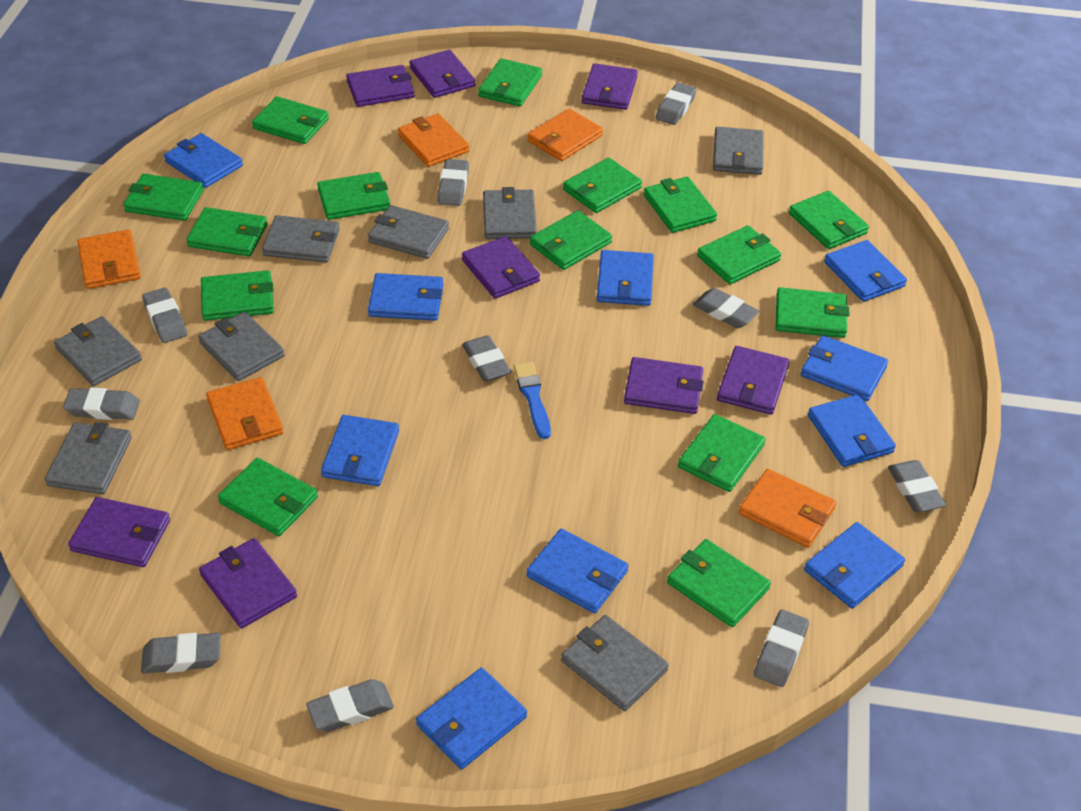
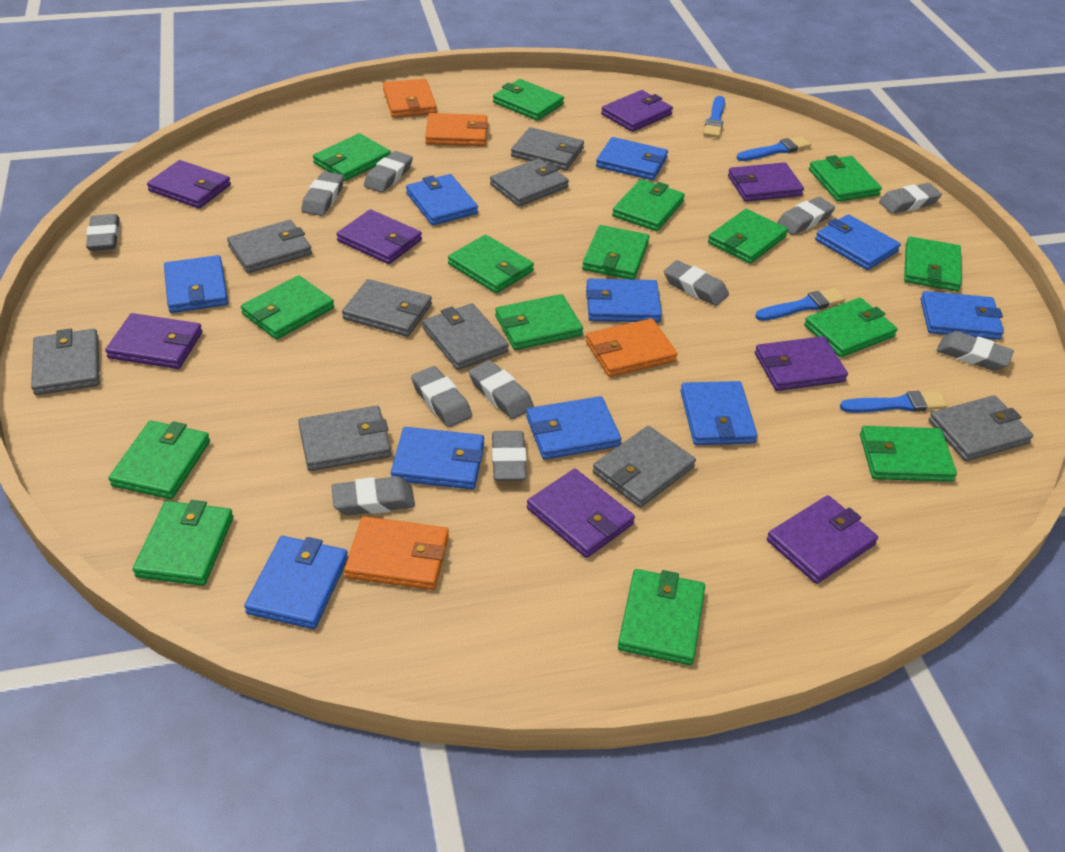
blue brush: [514,362,551,439] = 1 -> [703,96,725,138] [736,136,811,161] [755,288,845,321] [840,391,948,413] = 4
grey eraser: [63,388,140,420] [141,633,221,674] [142,287,187,343] [306,679,394,732] [437,159,469,206] [462,335,511,381] [655,83,696,125] [693,288,760,328] [754,610,809,687] [888,460,946,512] = 10 -> [86,214,120,251] [301,172,344,216] [331,476,415,515] [364,151,413,193] [411,366,472,427] [469,360,534,419] [492,431,527,481] [664,260,729,306] [777,197,835,235] [879,183,942,214] [937,331,1014,371] = 11
grey wallet: [45,422,132,494] [54,316,142,386] [198,311,285,381] [262,215,340,262] [368,205,449,259] [483,187,537,239] [561,615,669,711] [713,127,764,175] = 8 -> [31,328,99,395] [227,220,312,273] [298,406,391,471] [342,279,432,337] [423,303,509,370] [490,158,569,207] [511,127,584,170] [593,426,696,508] [929,395,1033,461] = 9
orange wallet: [77,230,141,289] [206,377,284,450] [398,113,469,167] [527,109,603,161] [739,469,836,548] = 5 -> [344,516,449,590] [383,79,437,118] [425,113,488,146] [586,318,677,377] = 4

